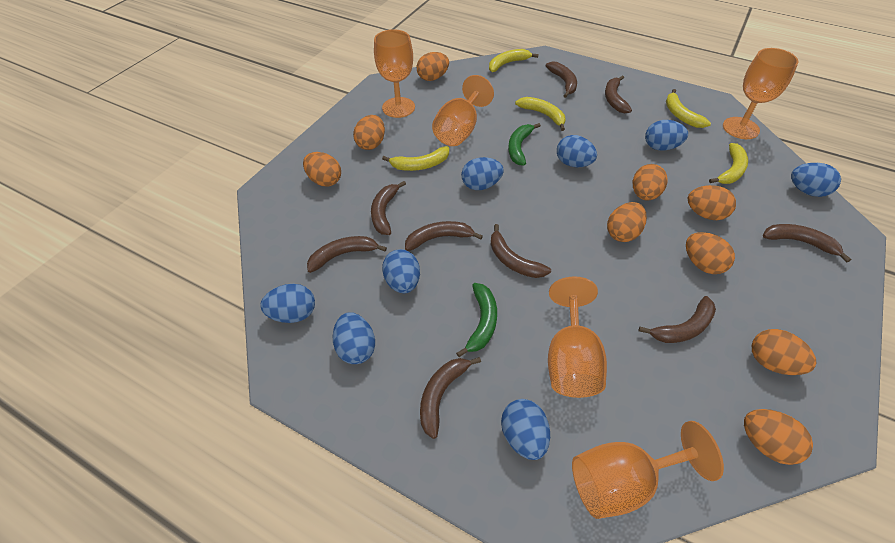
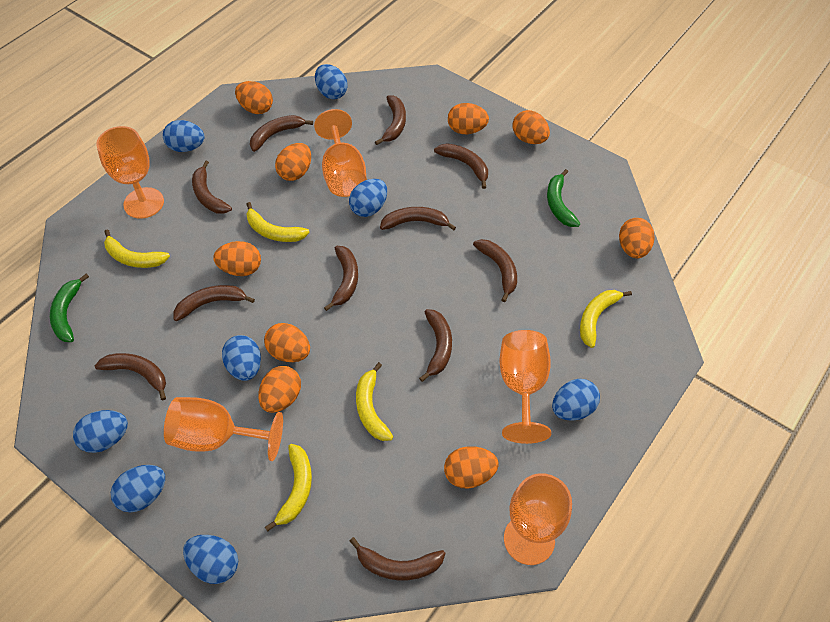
brown banana: [307,236,387,273] [371,181,406,235] [405,221,483,251] [420,357,481,439] [491,224,551,278] [546,62,577,98] [605,75,632,114] [639,296,716,343] [763,224,851,262] = 9 -> [95,353,166,400] [173,285,255,321] [192,160,232,214] [250,115,313,152] [324,246,358,311] [350,537,445,581] [375,95,406,145] [380,207,456,231] [419,309,452,382] [434,144,488,189] [473,239,517,302] = 11

